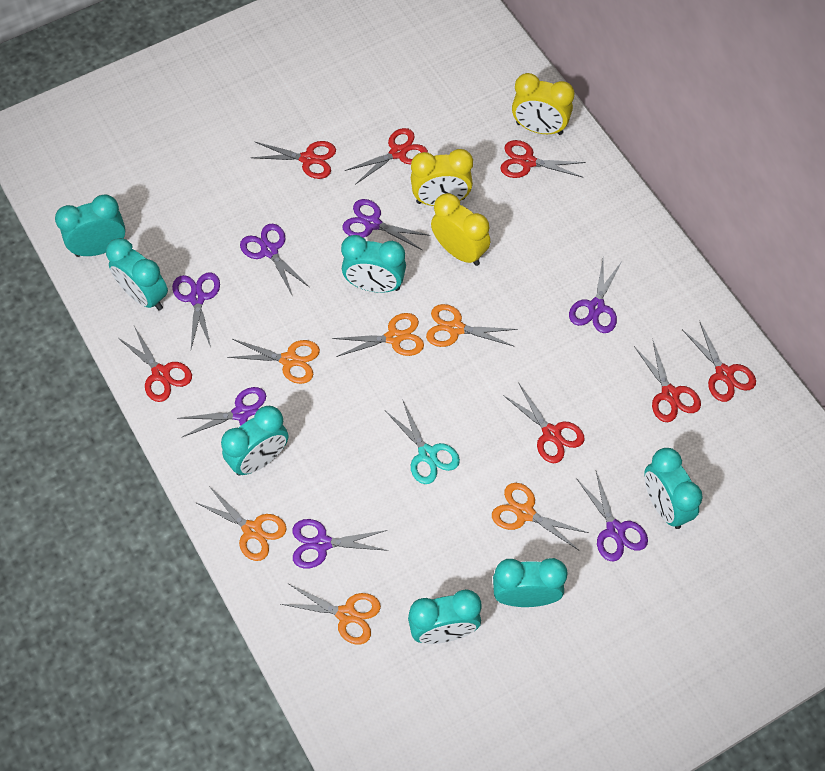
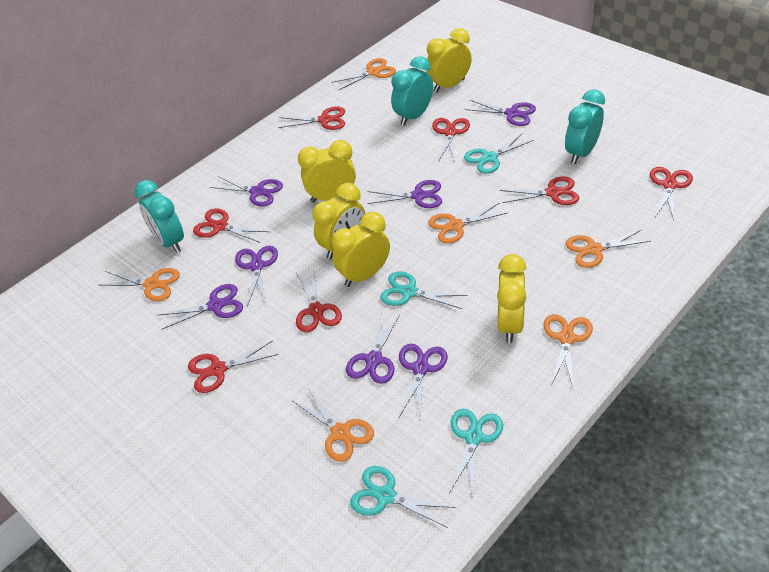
turquoise clock: [55,194,126,257] [106,238,168,311] [221,406,288,476] [341,235,406,293] [408,589,481,644] [493,558,568,607] [644,448,703,529] = 7 -> [134,180,184,253] [391,56,433,126] [565,89,605,164] = 3
turquoise scissors: [386,401,460,484] = 1 -> [350,466,456,528] [380,271,467,309] [449,409,503,499] [464,133,533,174] = 4
yellow clock: [411,149,473,206] [431,193,490,266] [512,73,575,135] = 3 -> [298,140,356,203] [313,183,365,260] [331,212,390,287] [426,28,472,93] [497,254,527,343] = 5

